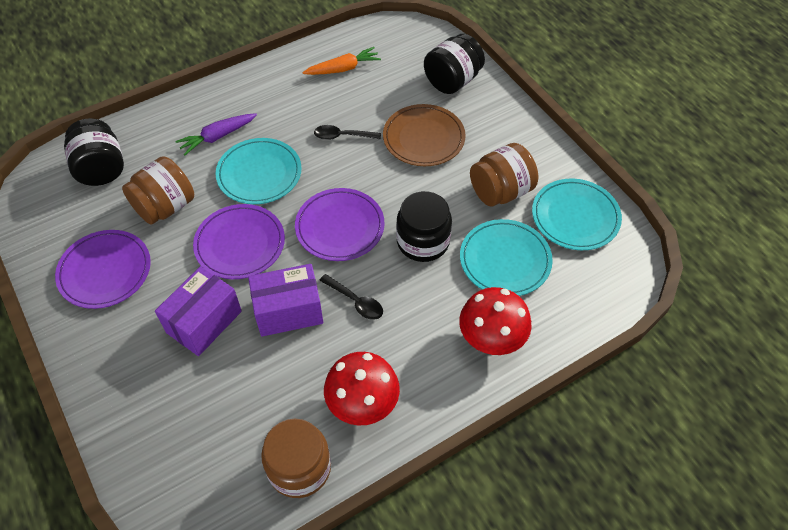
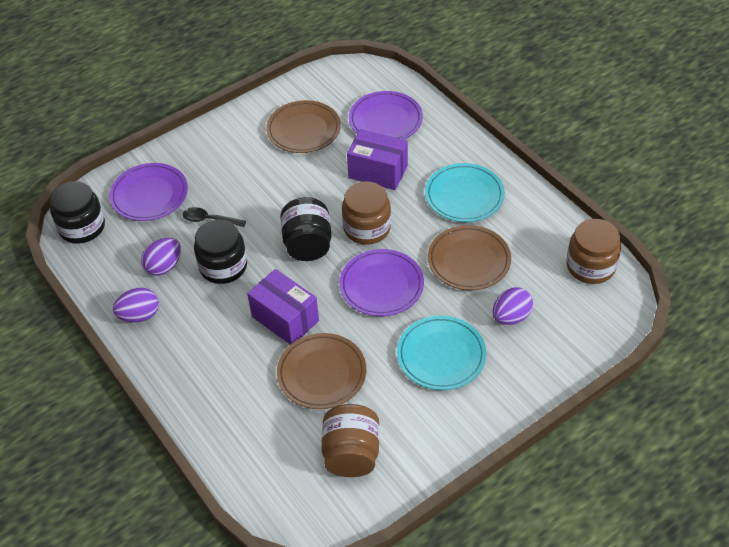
black spoon: [314,125,381,140] [319,274,383,320] = 2 -> [182,207,246,227] = 1
brown plate: [383,104,466,166] = 1 -> [266,100,341,153] [277,333,366,409] [428,225,511,290] = 3
orange carrot: [302,47,381,75] = 1 -> none = 0
purple carrot: [175,113,257,155] = 1 -> none = 0
purple egg: none = 0 -> [113,288,159,322] [141,238,181,276] [492,287,533,325] = 3
red mushroom: [324,352,400,425] [459,287,532,355] = 2 -> none = 0
turquoise plate: [215,138,301,204] [460,219,553,296] [532,179,622,250] = 3 -> [397,316,486,390] [425,163,505,222] = 2

